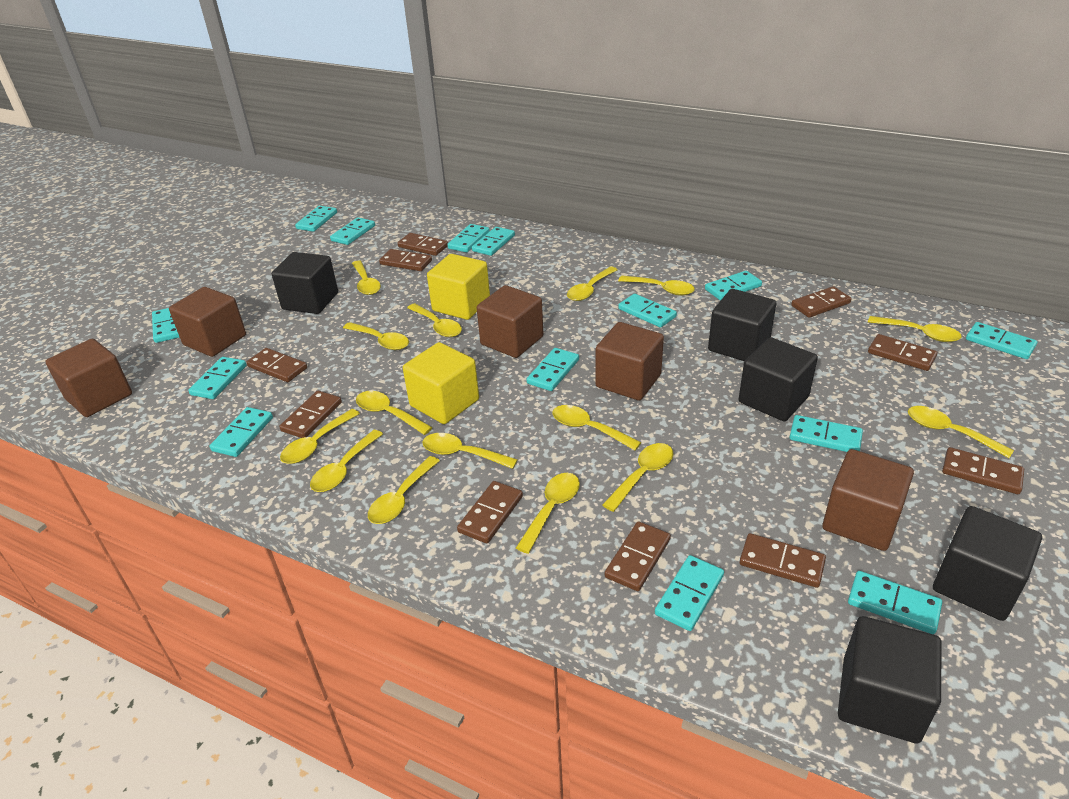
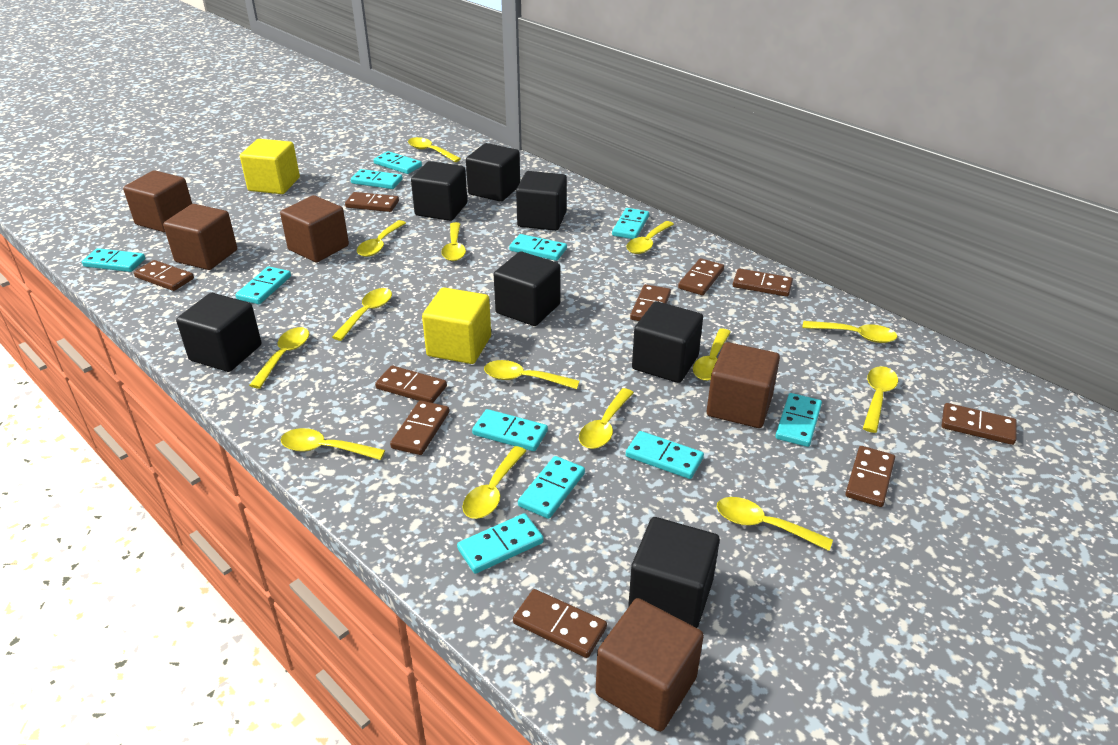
black cube: [272,252,338,314] [708,289,776,361] [739,337,818,421] [838,616,942,744] [933,506,1042,621] = 5 -> [176,293,262,372] [411,161,467,221] [466,143,520,202] [494,251,560,326] [516,171,567,231] [628,517,720,628] [632,301,703,383] = 7
turquoise domino: [152,308,180,343] [188,357,247,399] [210,407,273,457] [295,206,337,232] [330,217,375,245] [447,224,490,252] [472,227,515,256] [527,348,579,391] [618,294,677,328] [655,555,724,631] [705,271,762,300] [790,415,863,452] [848,571,942,634] [966,322,1037,359] = 14 -> [82,248,145,272] [235,266,291,304] [351,169,403,189] [374,151,422,174] [457,513,544,574] [472,409,548,451] [509,234,567,261] [518,456,585,519] [612,208,649,239] [626,431,704,479] [775,393,822,447] = 11
yellow spoon: [280,409,360,464] [310,430,383,492] [343,322,409,350] [352,261,381,295] [356,391,433,435] [368,456,440,524] [407,303,462,337] [422,433,518,469] [516,473,580,554] [553,405,641,450] [567,267,618,301] [602,443,673,512] [618,276,695,296] [868,316,962,342] [908,406,1014,458] = 15 -> [249,327,309,389] [281,428,385,460] [332,288,392,341] [357,220,406,257] [408,137,461,162] [441,222,466,261] [463,446,526,519] [484,360,580,389] [579,388,634,449] [626,221,674,254] [693,329,731,381] [717,497,833,551] [802,321,898,343] [863,366,898,433] = 14

